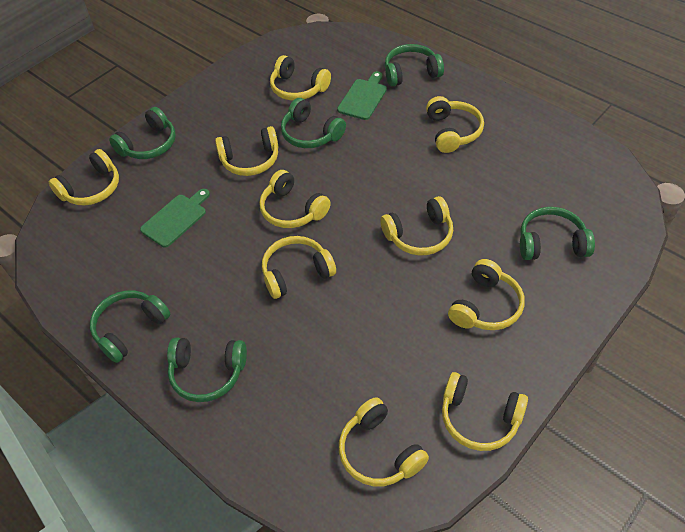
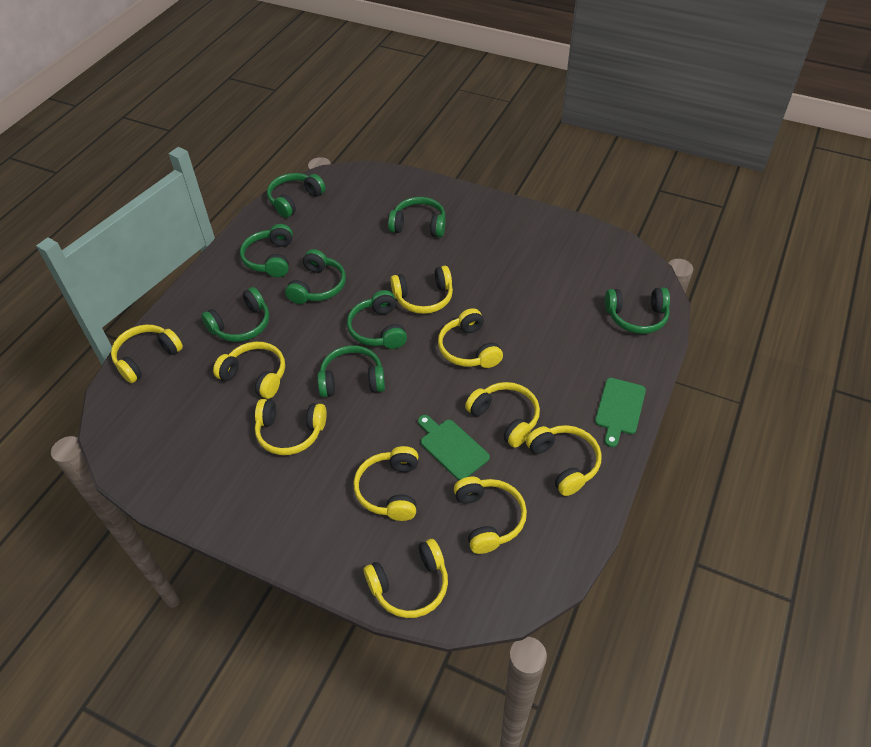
green headphones: [90,290,170,363] [109,107,176,159] [167,337,247,402] [281,98,346,148] [385,44,444,87] [520,207,595,260] = 6 -> [201,287,269,342] [240,224,293,277] [267,173,326,218] [285,249,346,304] [317,345,385,397] [347,290,407,349] [388,197,446,237] [605,288,670,334] = 8

